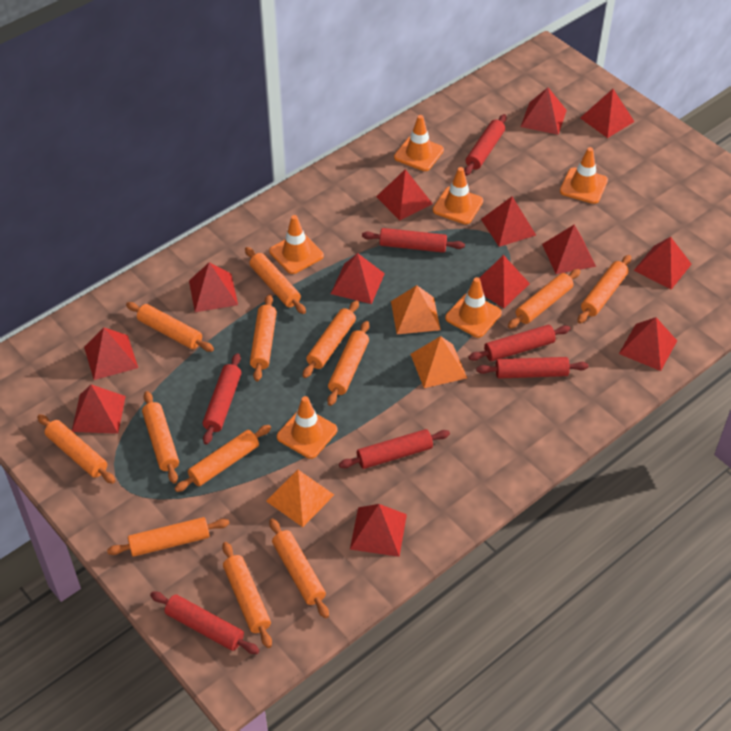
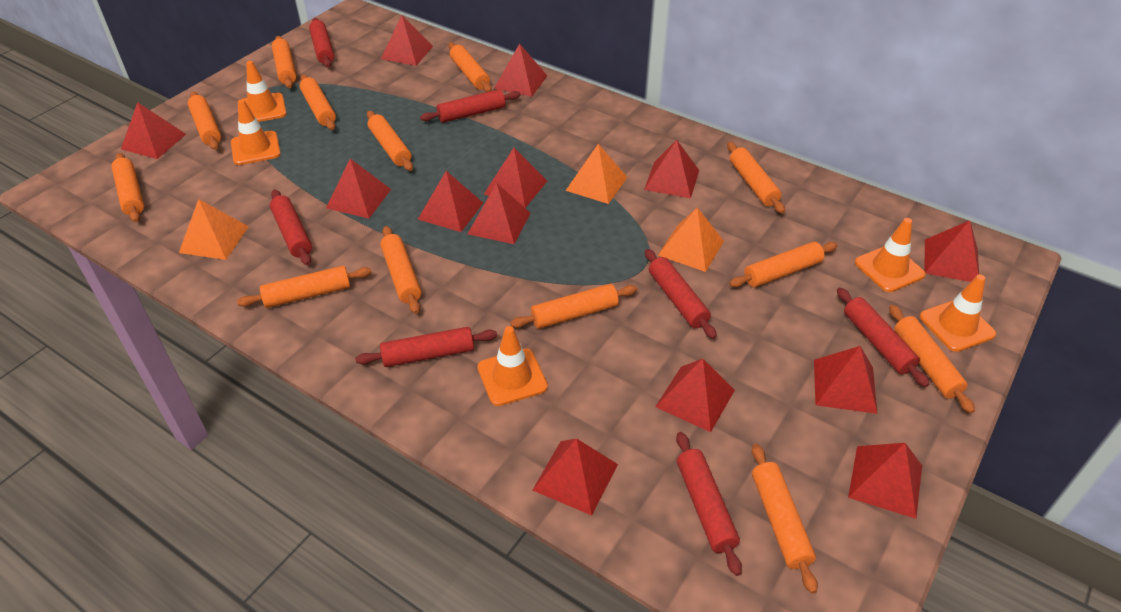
orange traffic cone: [269,215,324,274] [277,396,337,459] [394,115,444,171] [433,167,483,224] [445,277,502,338] [560,147,608,204] = 6 -> [231,99,281,165] [243,61,287,122] [477,326,548,406] [855,218,926,292] [919,274,996,352] = 5

